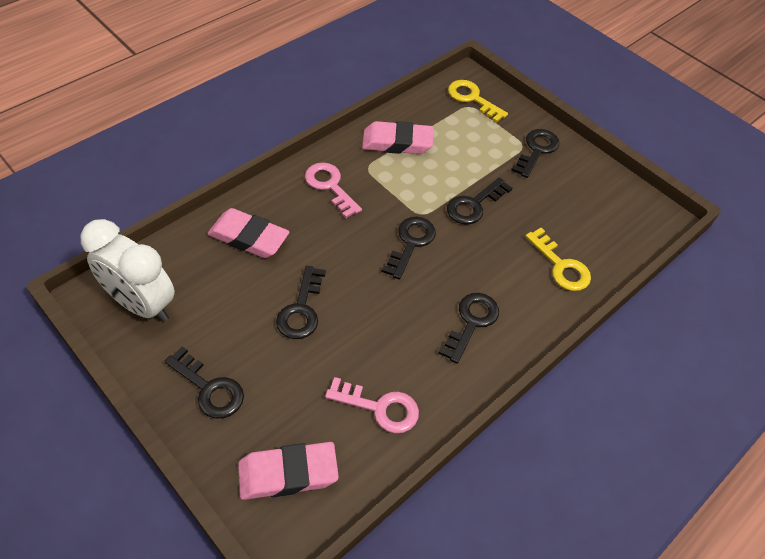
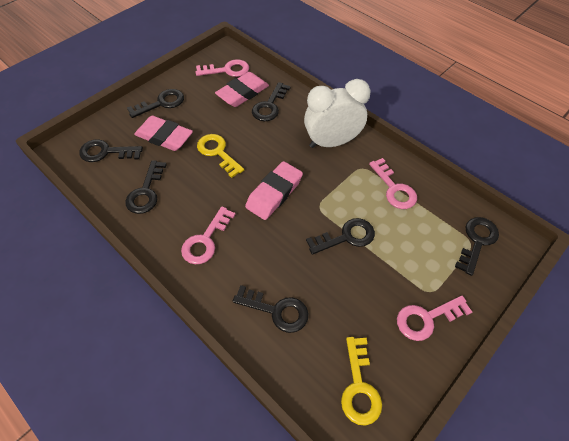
black key: [165,346,244,419] [276,266,326,339] [382,217,436,279] [438,293,499,364] [447,177,512,224] [511,129,559,178] = 6 -> [79,139,143,162] [125,160,167,214] [127,89,184,118] [233,285,309,333] [252,82,291,121] [306,218,375,255] [455,217,499,276] = 7
pink key: [305,162,362,218] [325,377,419,433] = 2 -> [181,206,236,264] [196,59,249,77] [369,158,417,209] [397,296,472,341] = 4

